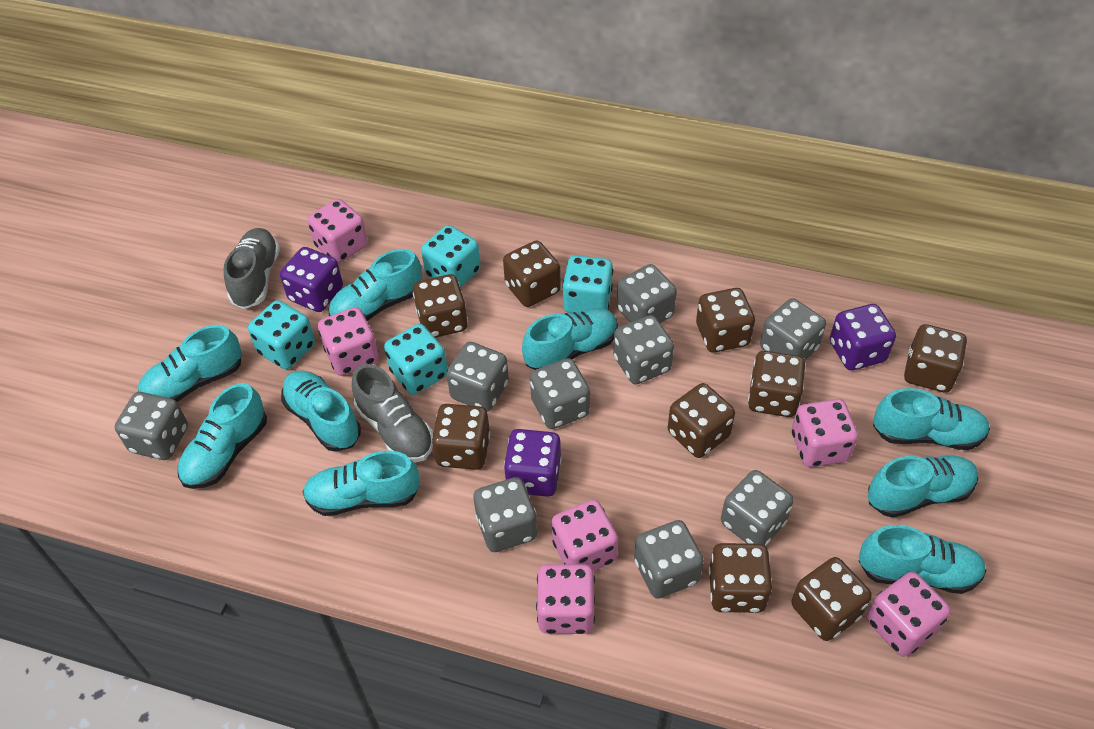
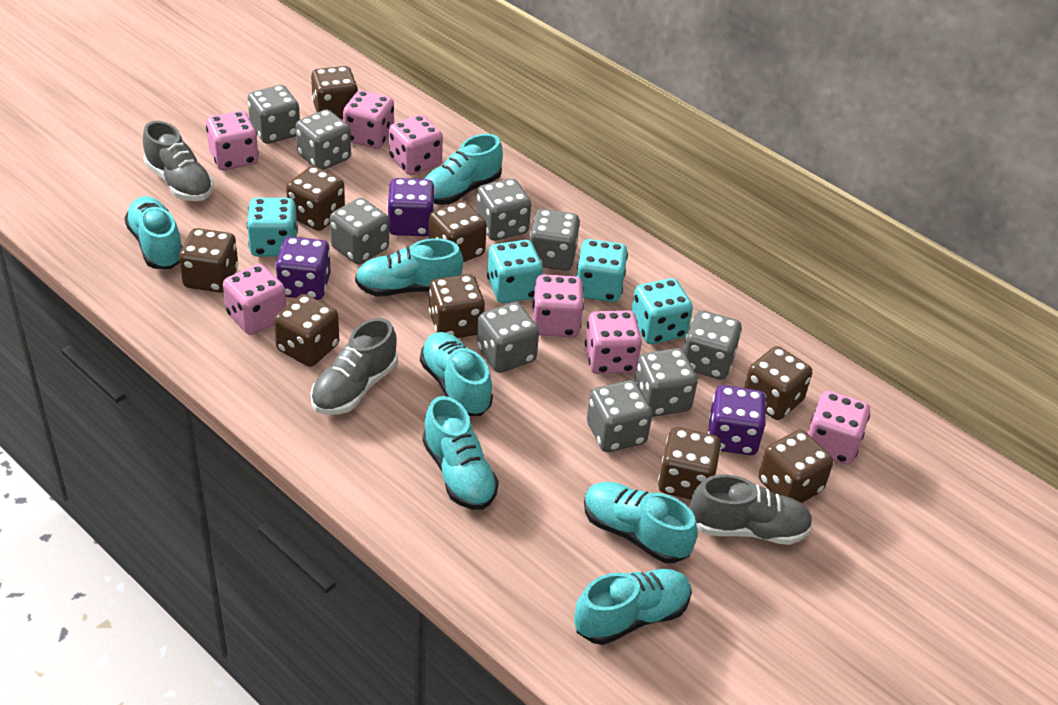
grey shoe: [224,228,280,309] [352,364,433,463] = 2 -> [143,121,214,201] [311,318,397,415] [690,474,813,545] = 3
pink dice: [307,199,368,263] [318,307,379,376] [536,564,595,634] [552,500,618,571] [792,399,858,467] [867,572,951,657] = 6 -> [206,111,259,170] [223,264,286,335] [343,90,394,149] [389,115,443,175] [532,274,584,337] [585,310,642,374] [808,391,870,465] = 7
turquoise shoe: [138,325,242,402] [178,383,267,489] [281,371,361,452] [303,451,420,516] [329,249,422,321] [522,308,618,370] [859,525,986,594] [868,455,978,518] [873,388,990,450] = 9 -> [124,196,182,269] [355,238,463,296] [420,332,493,416] [422,396,499,510] [424,134,503,205] [574,569,692,645] [584,482,698,563] = 7

